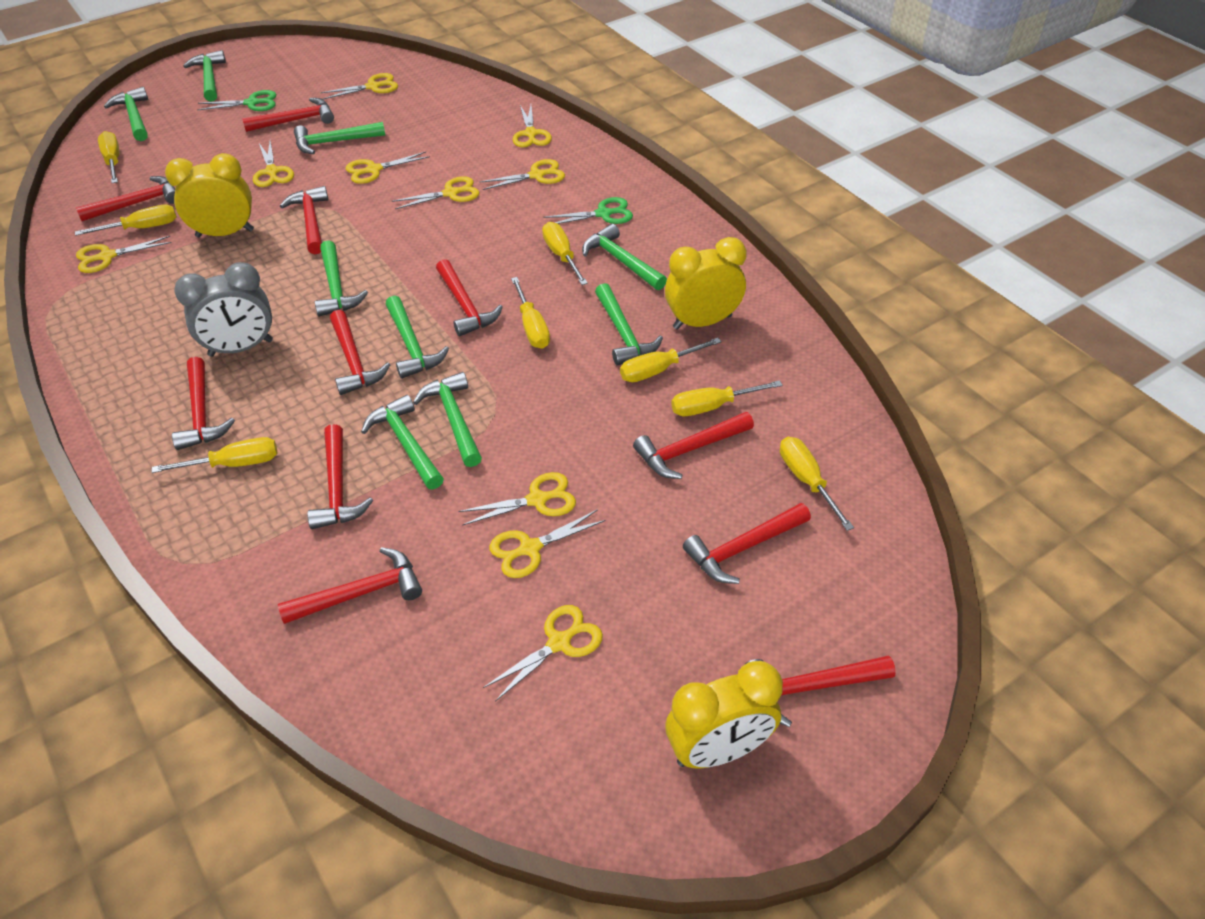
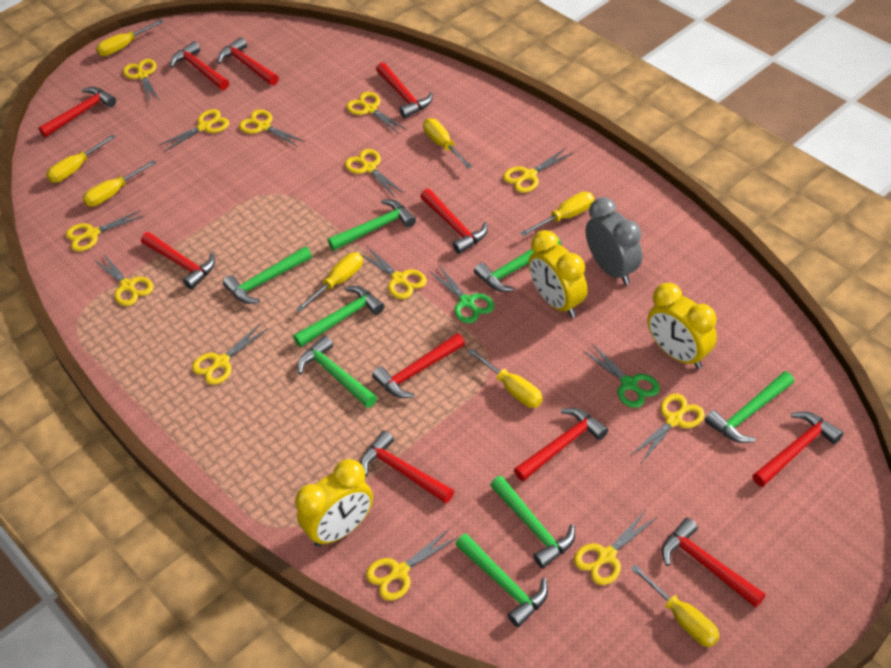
green hammer: [104,87,148,141] [183,50,226,102] [294,122,385,154] [315,240,368,317] [361,395,444,489] [385,295,449,379] [413,372,482,467] [582,224,667,290] [595,283,663,366] = 9 -> [223,246,312,304] [293,286,384,347] [298,336,377,408] [328,199,416,251] [456,533,548,627] [474,237,561,292] [490,476,575,568] [705,371,794,443] = 8
yellow scissors: [76,236,172,273] [253,141,294,187] [320,73,398,99] [346,152,430,184] [392,176,480,209] [458,472,576,526] [479,159,565,190] [483,605,603,702] [489,509,606,578] [513,105,552,147] = 10 -> [66,210,144,252] [93,253,153,306] [123,59,160,103] [158,109,229,152] [192,323,269,385] [239,109,305,147] [345,149,404,196] [346,92,407,134] [360,247,427,299] [366,529,458,601] [503,148,573,193] [574,509,657,585] [630,394,705,463] = 13

